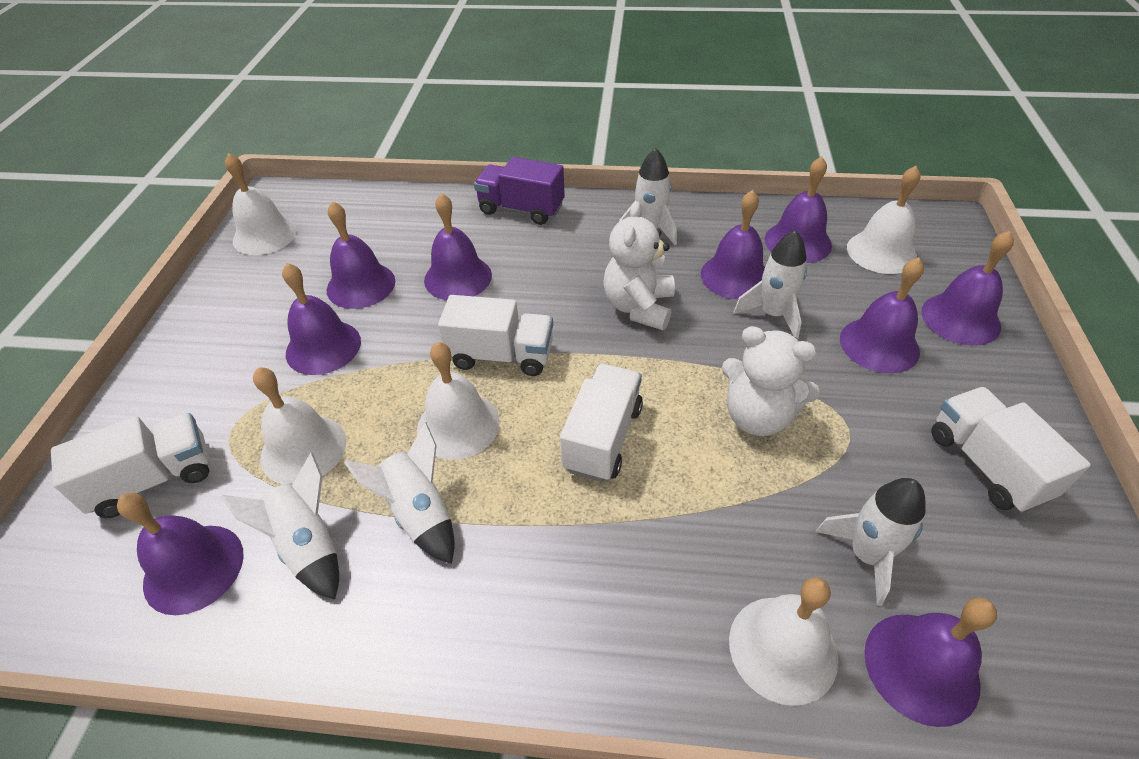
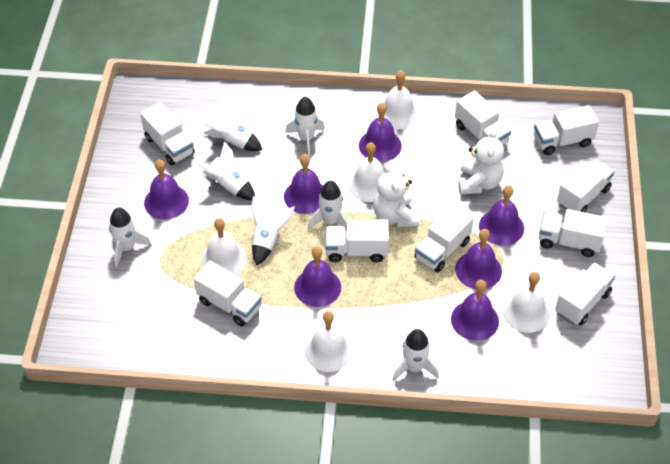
purple bell: [117,493,244,615] [282,263,361,375] [327,201,395,309] [424,193,492,300] [701,190,765,299] [765,156,832,263] [840,257,924,373] [864,598,997,727] [921,231,1014,346] = 9 -> [144,159,189,220] [284,154,323,214] [294,246,341,307] [359,102,402,162] [451,280,499,341] [455,229,502,289] [479,185,524,246] = 7
purple truck: [474,157,565,225] = 1 -> none = 0
white rocket: [221,452,339,600] [344,422,455,564] [619,148,677,245] [734,230,807,339] [816,478,926,606] = 5 -> [109,207,152,267] [198,141,255,200] [203,99,262,151] [251,196,295,265] [285,97,325,156] [308,181,347,232] [392,329,439,382] = 7
white truck: [51,413,209,518] [438,295,553,376] [560,364,643,482] [931,387,1091,513] = 4 -> [140,102,195,165] [194,261,262,326] [325,219,389,263] [414,204,474,273] [455,91,511,145] [534,105,599,155] [539,209,607,257] [555,263,615,326] [557,159,614,212] = 9

